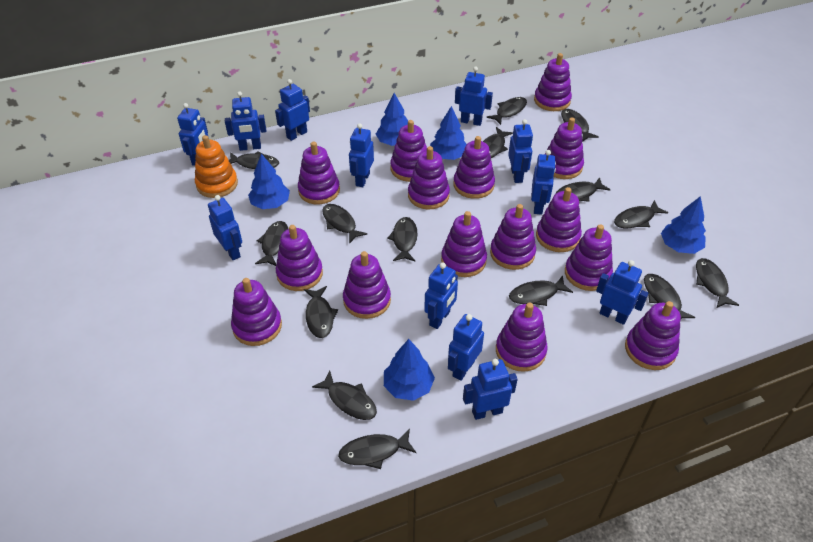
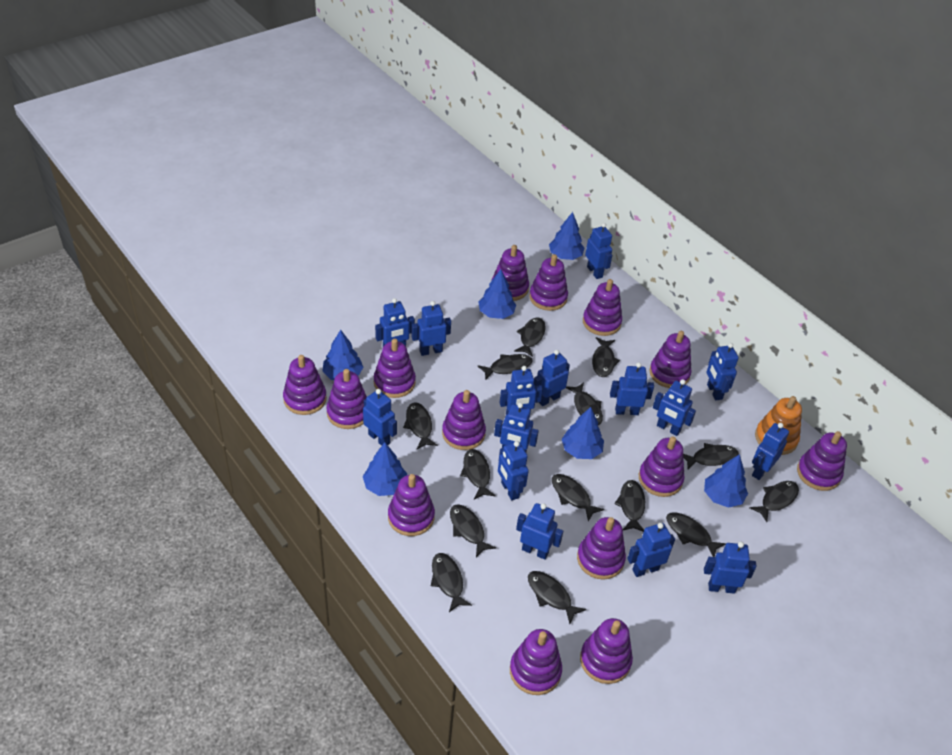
black fish: [229,151,279,169] [255,221,288,266] [304,286,338,338] [312,370,377,420] [322,204,367,244] [338,429,416,469] [387,217,418,261] [483,127,513,158] [486,97,527,125] [509,276,573,306] [556,177,611,202] [561,109,599,142] [614,200,668,228] [644,274,695,319] [696,258,739,308] = 15 -> [403,403,438,449] [431,553,472,612] [450,504,496,557] [460,449,496,499] [478,354,533,380] [514,317,546,357] [528,571,586,624] [552,474,605,521] [566,382,603,425] [592,337,620,377] [615,480,645,532] [666,513,726,557] [683,443,739,470] [750,481,799,522] = 14
blue robot: [177,103,208,166] [208,195,242,260] [225,91,266,151] [275,79,310,141] [349,123,374,187] [424,263,458,329] [448,314,484,381] [455,67,493,126] [463,359,518,420] [508,119,533,183] [531,150,556,215] [596,260,648,325] = 12 -> [363,389,397,446] [375,298,415,347] [411,301,451,356] [494,403,539,452] [498,441,529,500] [499,366,543,415] [516,503,563,560] [534,350,570,406] [585,223,612,279] [610,362,654,415] [627,523,675,577] [653,379,696,436] [704,542,757,594] [707,343,739,400] [752,423,789,480] = 15
blue tree: [248,154,290,209] [376,93,408,146] [384,339,435,401] [430,106,466,160] [661,196,706,254] = 5 -> [322,330,363,380] [363,442,407,496] [478,269,516,319] [549,212,584,260] [562,407,604,459] [704,454,748,508] = 6
purple stacking toy: [231,278,282,346] [276,225,323,291] [298,142,340,204] [343,251,391,319] [390,120,427,182] [408,146,450,209] [441,211,487,277] [453,136,495,199] [490,204,536,270] [496,303,548,372] [534,53,572,111] [536,187,582,252] [544,117,584,179] [565,224,613,291] [625,301,681,370] = 15 -> [283,355,327,415] [326,369,367,429] [374,339,416,398] [388,474,435,536] [442,390,486,450] [492,245,529,301] [510,629,562,695] [529,254,568,311] [577,517,626,580] [580,618,633,684] [583,279,622,336] [639,437,685,497] [650,331,691,388] [797,431,847,491] = 14

